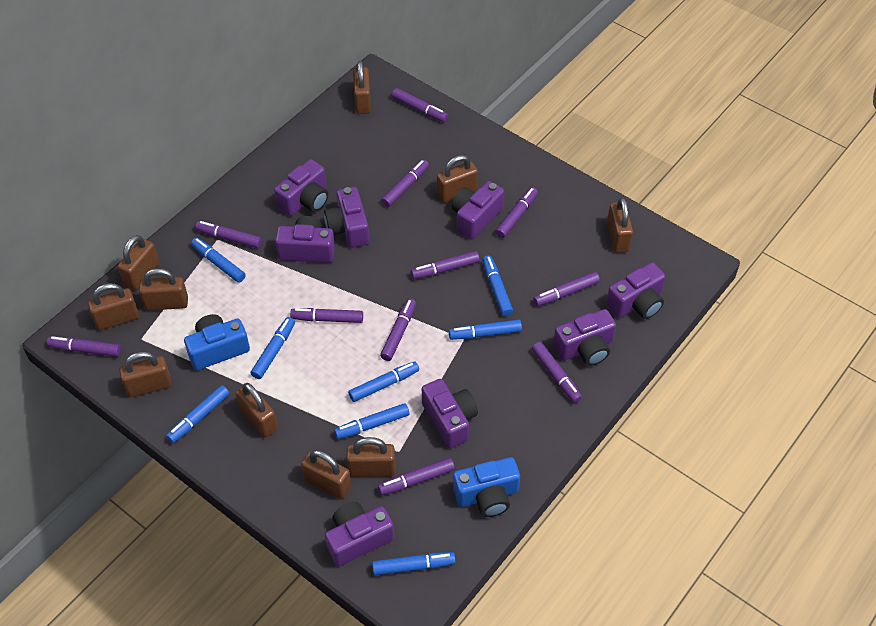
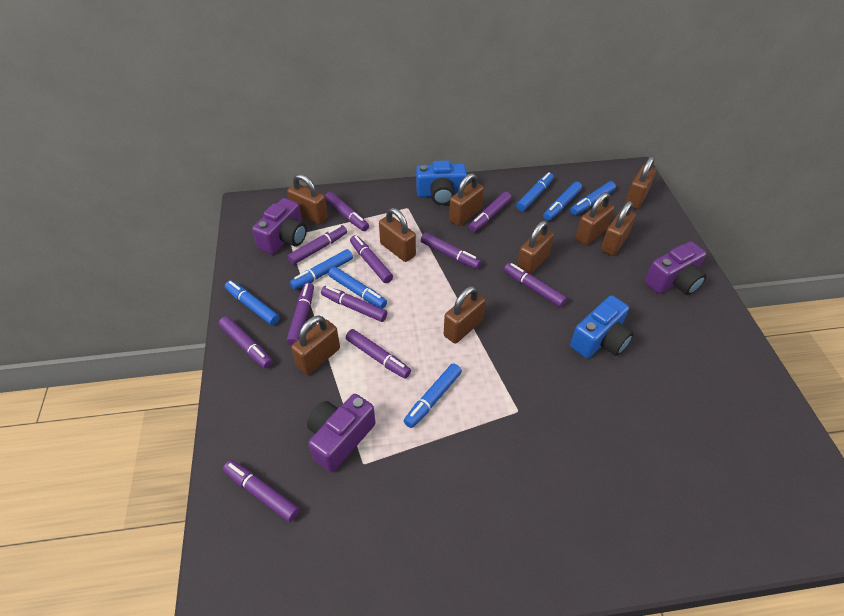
blue marker: [166,385,229,443] [191,238,246,283] [251,317,295,379] [334,403,409,439] [348,361,419,402] [372,552,455,575] [449,320,522,340] [482,255,513,316] = 8 -> [225,280,280,325] [290,249,353,290] [328,267,387,309] [404,363,462,428] [516,172,554,211] [543,182,582,221] [570,181,616,215] = 7
brown padlock: [88,283,139,330] [118,235,159,290] [119,352,172,397] [139,268,188,311] [236,383,278,438] [301,450,351,499] [346,437,395,477] [353,61,371,114] [437,155,478,203] [607,197,633,253] = 10 -> [287,174,328,225] [291,316,340,375] [379,208,416,262] [444,286,486,344] [449,173,484,226] [517,221,554,274] [576,192,615,245] [601,201,636,256] [625,156,657,209] = 9
purple camera: [274,159,328,216] [275,216,335,263] [324,187,369,248] [325,502,394,567] [422,379,478,448] [452,181,504,239] [553,309,616,366] [606,263,665,319] = 8 -> [252,198,307,255] [307,394,376,472] [645,242,707,295] = 3

